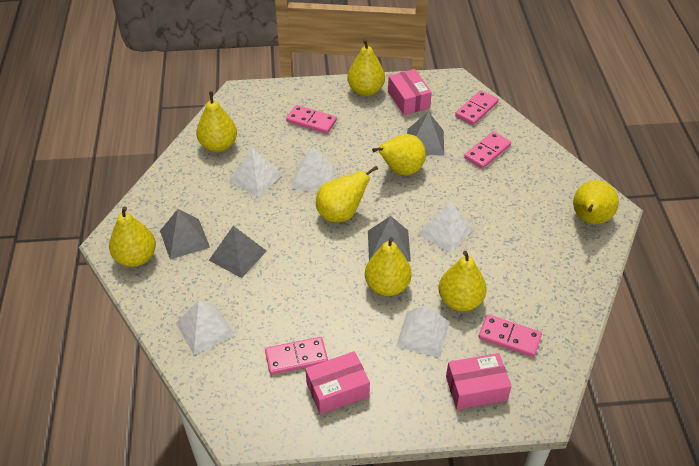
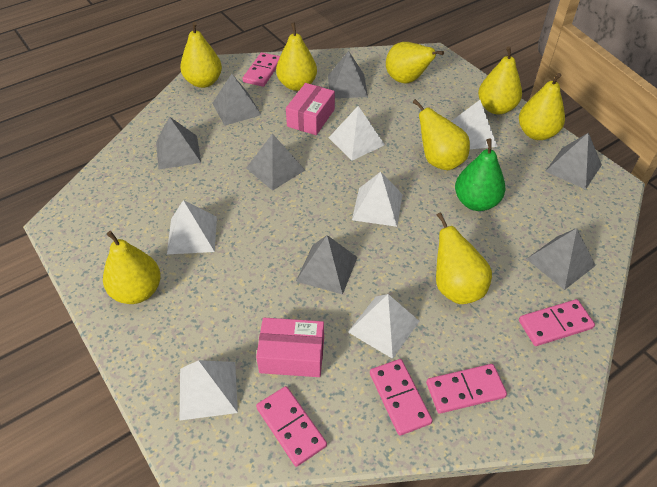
green pear: none = 0 -> [455,138,505,211] = 1
grey pyramid: [160,209,210,259] [209,226,267,278] [368,216,411,262] [407,112,444,156] = 4 -> [156,117,201,169] [212,74,261,126] [246,133,305,191] [296,235,357,295] [328,51,368,98] [527,228,596,290] [545,132,602,189] = 7
pink box: [305,351,370,414] [388,69,432,115] [446,353,512,410] = 3 -> [256,318,324,377] [286,83,335,135] = 2
white pyramid: [176,300,235,355] [229,148,282,197] [290,147,337,193] [396,305,449,358] [418,201,473,253] = 5 -> [167,200,217,254] [180,360,238,420] [329,106,385,161] [348,294,419,359] [352,172,402,227] [451,100,497,149] = 6

